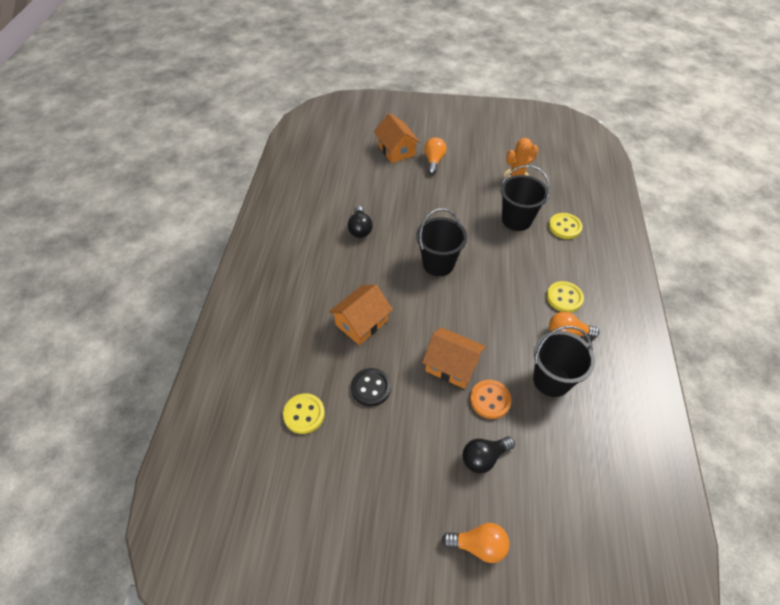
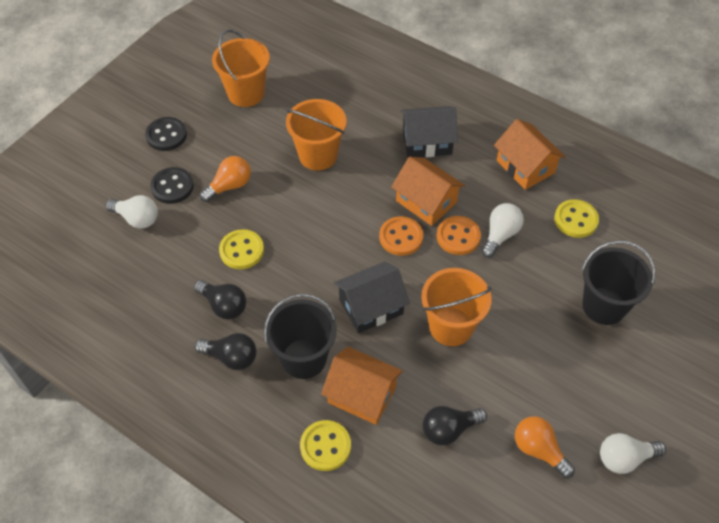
black bucket: [416,208,467,276] [501,165,550,231] [533,326,595,397] = 3 -> [264,294,337,379] [582,240,655,325] = 2
black button: [351,368,391,406] = 1 -> [145,117,187,151] [150,167,194,204] = 2
black house: none = 0 -> [334,262,410,333] [400,106,458,157] = 2
black light bulb: [348,206,373,238] [463,436,515,473] = 2 -> [194,280,246,320] [195,333,257,370] [423,406,487,446] = 3
orange bucket: none = 0 -> [212,30,270,107] [286,99,346,170] [421,268,492,346] = 3
orange button: [470,380,512,419] = 1 -> [379,216,423,256] [436,216,481,255] = 2
orange cactus: [504,138,538,178] = 1 -> none = 0
orange light bulb: [424,137,447,174] [442,523,510,563] [549,312,599,338] = 3 -> [200,156,251,202] [515,416,575,478] = 2
white light bulb: none = 0 -> [106,195,158,229] [482,203,524,258] [600,433,666,474] = 3

